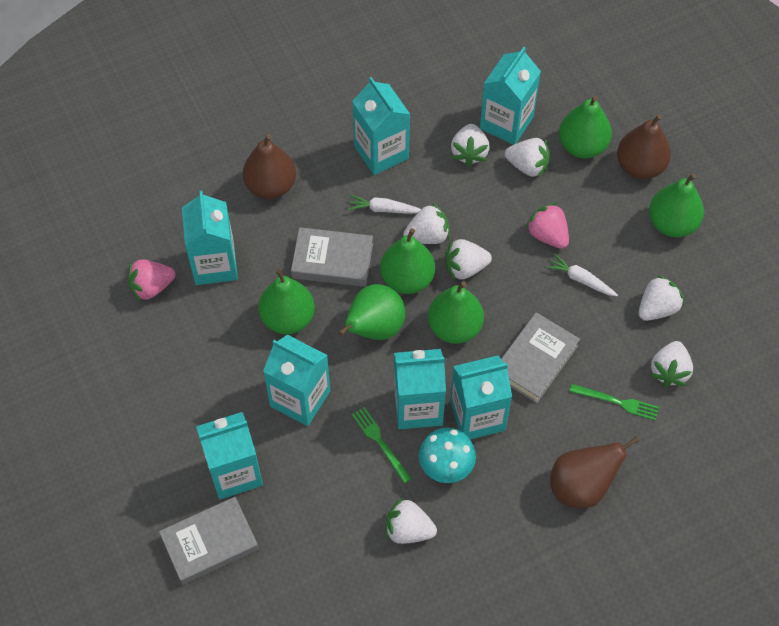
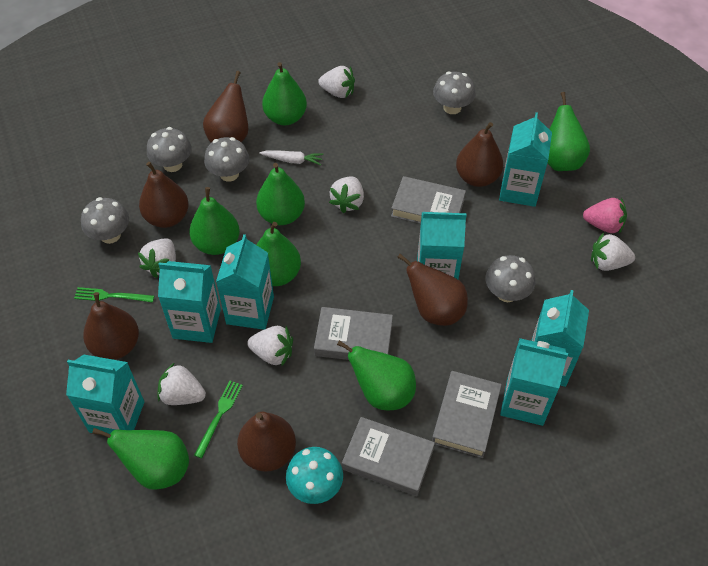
brown pear: [243,134,296,199] [550,437,639,508] [617,114,671,179] = 3 -> [83,292,139,360] [139,162,189,228] [203,71,248,143] [237,412,296,472] [397,254,468,326] [456,122,503,187] = 6
green pear: [258,269,315,334] [338,284,405,340] [380,228,435,294] [428,281,484,344] [559,96,612,158] [649,173,704,237] = 6 -> [92,428,189,490] [189,187,240,255] [256,163,305,225] [257,222,301,286] [262,62,307,125] [337,340,416,410] [548,92,590,171] = 7
grey book: [159,497,259,585] [291,227,373,287] [501,312,580,403] = 3 -> [314,307,393,360] [342,417,435,496] [391,176,466,224] [432,371,502,458] = 4
grey mushroom: none = 0 -> [81,197,129,244] [147,127,192,172] [204,137,249,182] [433,71,476,114] [485,255,535,302] = 5
pink strawberry: [128,259,175,302] [525,203,569,249] = 2 -> [583,198,627,234] = 1
white carrot: [348,195,421,214] [546,254,618,296] = 2 -> [259,150,323,165] = 1
white strawberry: [386,498,437,544] [403,203,450,244] [445,239,492,280] [451,124,490,167] [505,138,550,178] [639,275,684,321] [650,341,693,387] = 7 -> [138,238,176,278] [157,362,206,405] [247,326,293,367] [318,66,355,98] [329,177,364,213] [591,233,635,271] = 6

